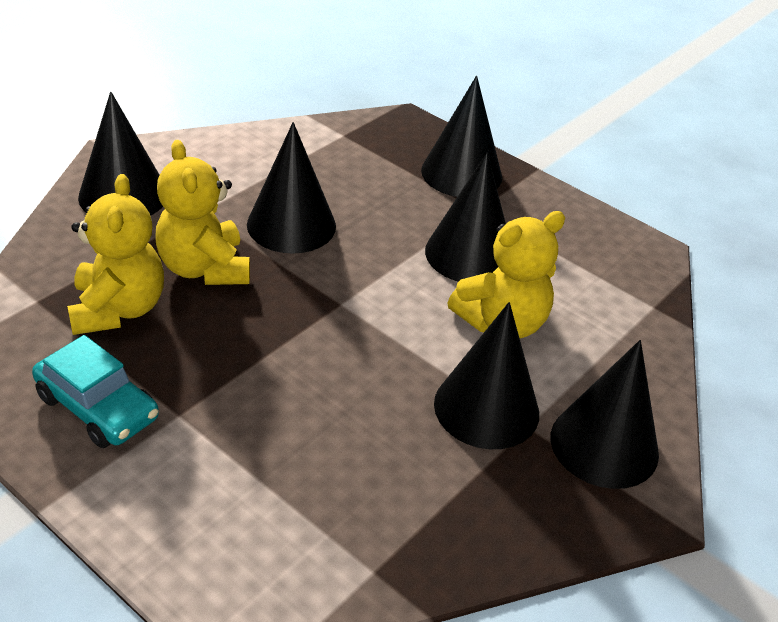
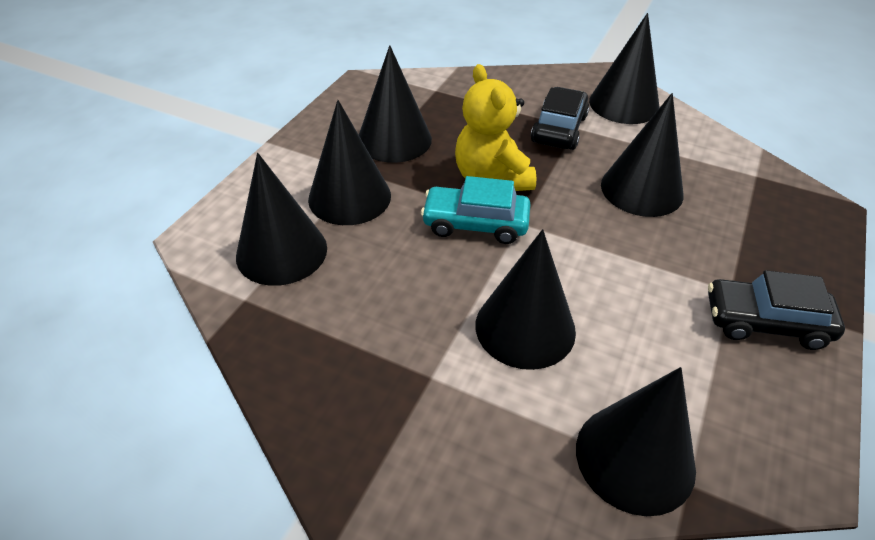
black car: none = 0 -> [531,87,589,150] [708,270,845,350] = 2
black cone: [78,91,163,216] [247,122,336,254] [421,76,502,197] [425,152,506,282] [434,302,539,449] [551,340,659,489] = 6 -> [236,153,327,286] [308,100,391,225] [359,45,432,163] [475,229,576,370] [576,367,696,516] [589,13,660,124] [601,93,683,217] = 7
yellow teddy bear: [67,174,164,335] [155,140,250,285] [447,211,565,338] = 3 -> [455,64,536,191] = 1

